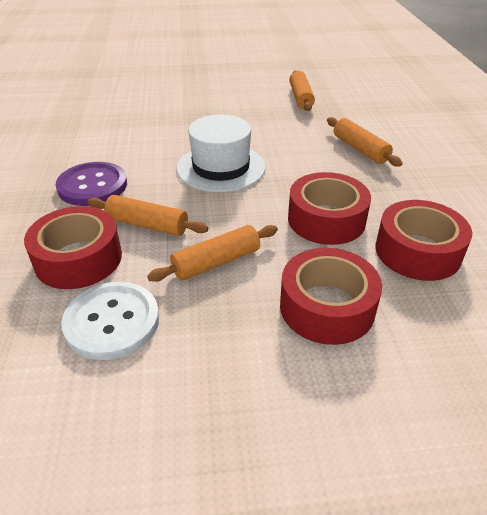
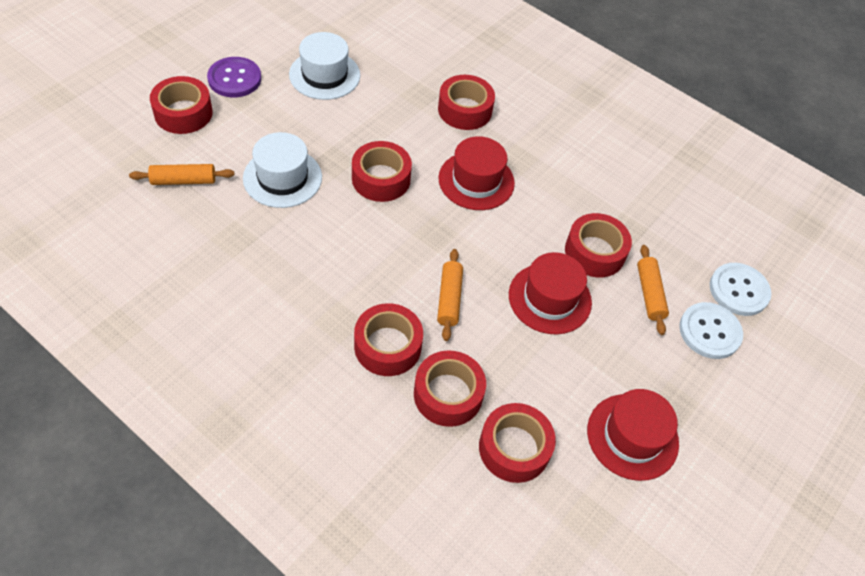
orange rolling pin: [87,195,208,236] [147,225,278,282] [289,70,315,111] [327,117,403,167] = 4 -> [129,164,234,185] [437,249,463,341] [637,245,669,335] = 3
red hat: none = 0 -> [438,136,515,210] [509,252,592,335] [587,389,679,481] = 3
red tape: [24,206,122,289] [280,248,382,345] [288,172,371,245] [375,200,472,281] = 4 -> [150,76,213,134] [352,141,412,202] [354,303,423,376] [414,351,486,427] [438,75,495,130] [479,403,556,483] [565,213,632,277] = 7
white button: [61,282,159,360] = 1 -> [679,302,743,359] [710,263,772,316] = 2
white hat: [176,115,265,192] = 1 -> [243,132,322,208] [289,32,360,100] = 2

